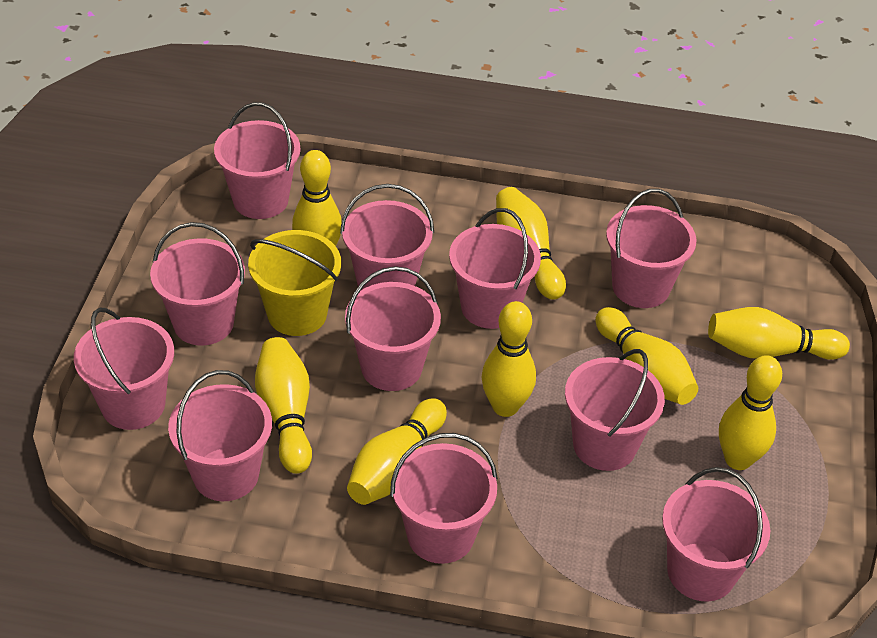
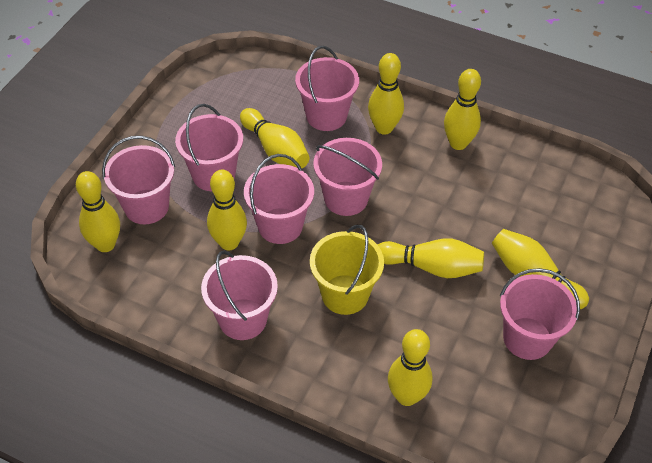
pink bucket: [74,308,174,430] [150,222,245,346] [168,370,272,501] [214,102,301,219] [340,184,434,290] [345,266,441,391] [390,433,498,564] [449,208,541,329] [565,349,665,471] [606,189,696,308] [662,467,770,602] = 11 -> [102,136,175,224] [175,104,243,191] [201,251,278,340] [244,154,314,244] [295,46,359,131] [313,138,382,216] [500,268,580,360] = 7

